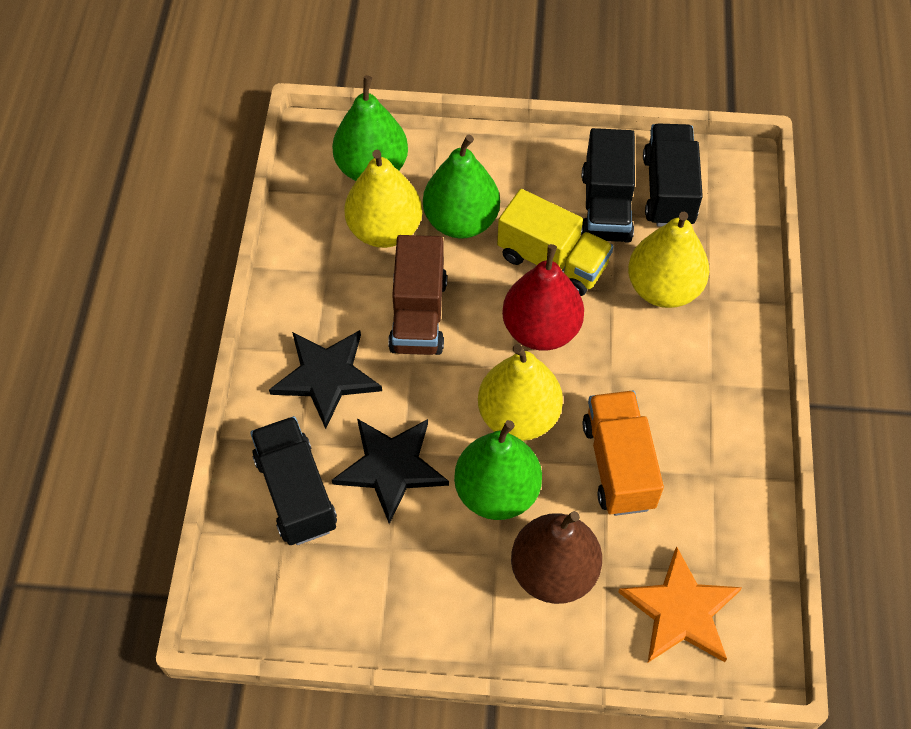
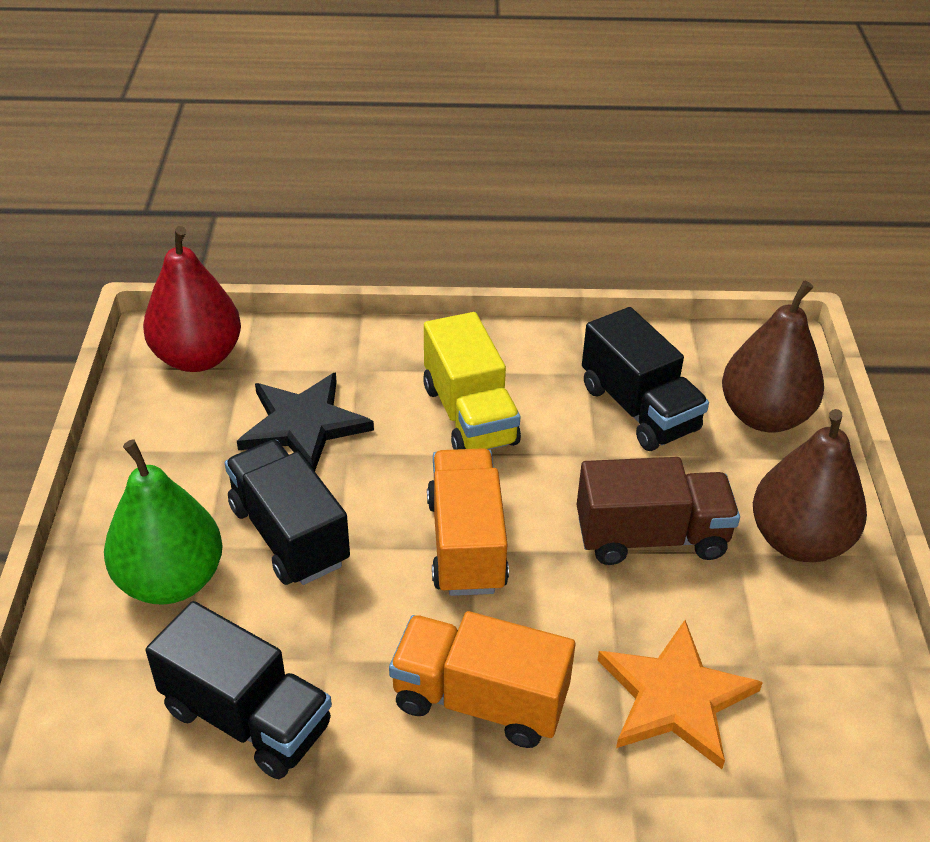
black star: [269,330,382,429] [332,419,449,524] = 2 -> [237,372,374,471] = 1
brown pear: [511,511,602,604] = 1 -> [722,281,824,432] [753,409,867,562] = 2
green pear: [332,75,408,181] [423,134,500,238] [454,420,542,520] = 3 -> [104,440,223,605] = 1
orange truck: [582,390,664,516] = 1 -> [389,611,575,748] [427,448,509,596] = 2
yellow pear: [344,150,422,248] [478,344,563,441] [628,211,709,308] = 3 -> none = 0

